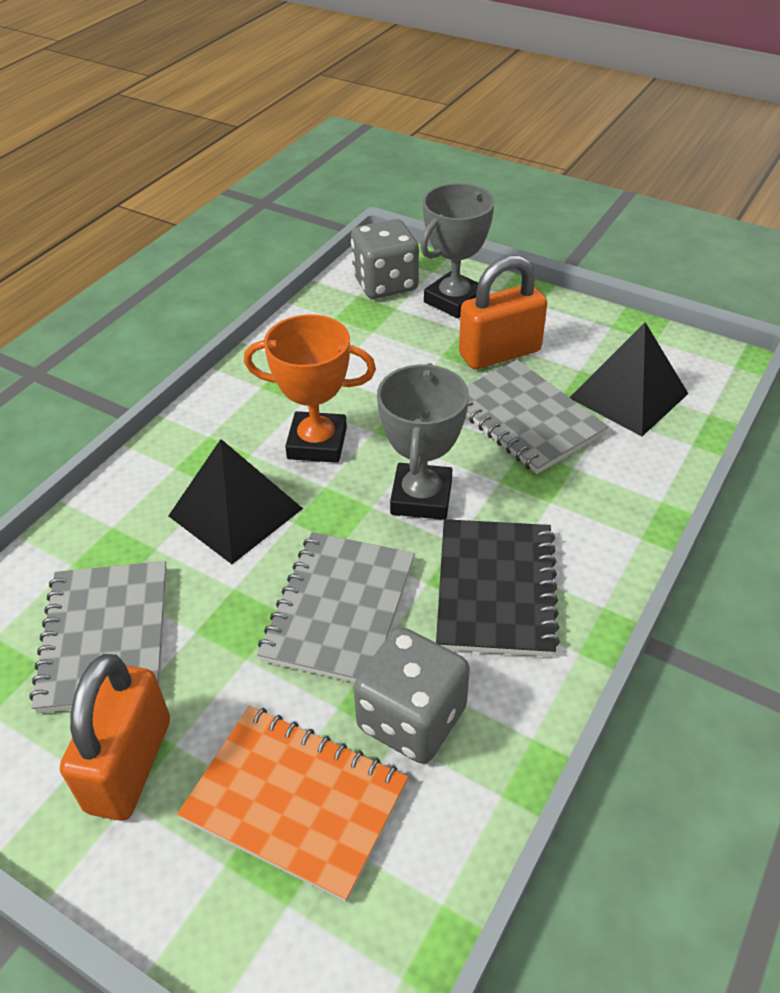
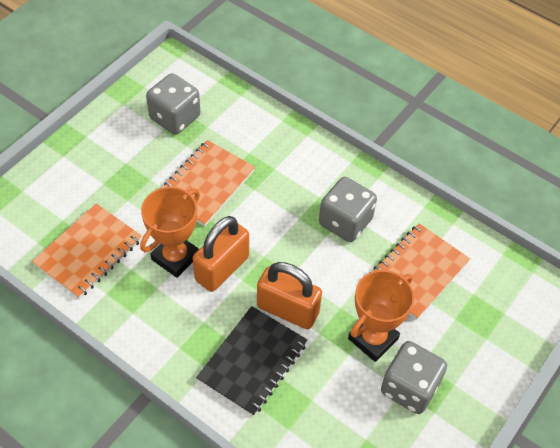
black pyramid: [168,439,303,564] [569,322,689,436] = 2 -> none = 0
grey dice: [351,219,419,299] [353,627,470,764] = 2 -> [146,73,200,135] [319,177,377,242] [381,341,447,414] = 3
grey notebook: [29,561,167,713] [257,532,415,683] [466,360,609,474] = 3 -> none = 0
grey trophy: [377,363,469,520] [420,183,495,318] = 2 -> none = 0
orange notebook: [177,706,408,902] = 1 -> [32,203,142,299] [162,140,255,226] [369,223,470,320] = 3
orange trophy: [244,314,376,463] = 1 -> [140,187,200,278] [348,270,414,362] = 2

